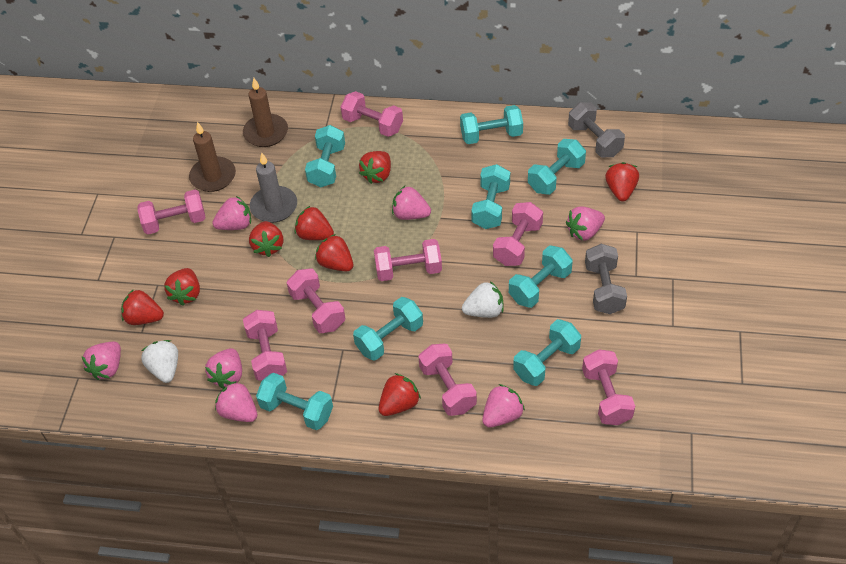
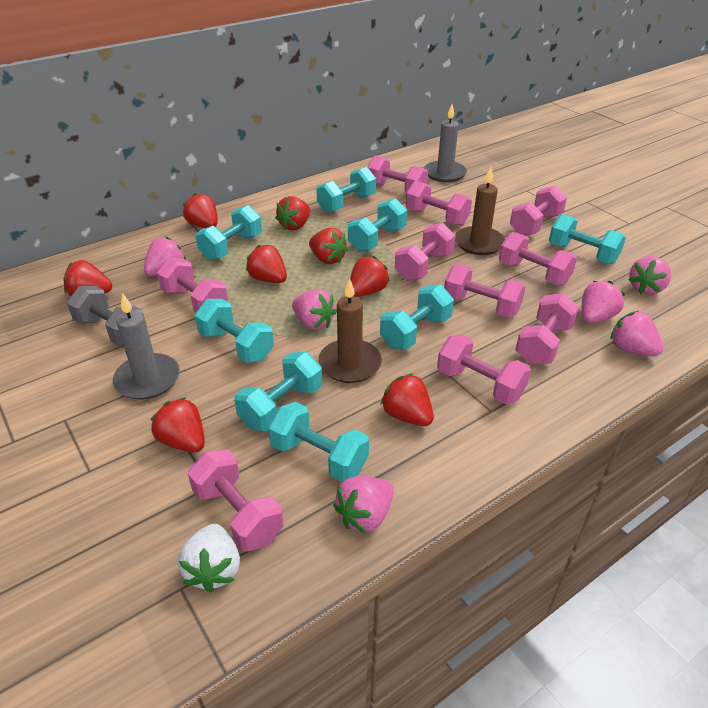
grey candle: [250,152,297,223] = 1 -> [113,293,180,400] [424,104,467,182] = 2
grey dumbbell: [568,102,625,157] [585,244,627,314] = 2 -> [67,286,147,346] = 1
pink dumbbell: [137,189,206,234] [243,310,287,381] [287,269,346,333] [341,91,403,137] [374,239,442,281] [418,344,477,416] [493,202,543,266] [582,349,635,425] = 8 -> [157,258,228,313] [188,449,284,552] [367,155,428,193] [395,223,456,281] [406,181,472,226] [437,334,531,405] [444,264,526,318] [499,232,577,286] [510,185,567,236] [516,293,579,365] = 10
pink strawberry: [82,342,121,380] [205,348,242,389] [212,196,251,230] [215,381,257,422] [392,186,431,220] [482,384,525,427] [566,207,605,241] = 7 -> [144,237,186,277] [292,289,337,330] [333,476,393,534] [582,281,625,323] [610,311,663,356] [628,256,671,295] = 6
white strawberry: [141,340,178,383] [462,281,504,318] = 2 -> [178,524,240,593] = 1

